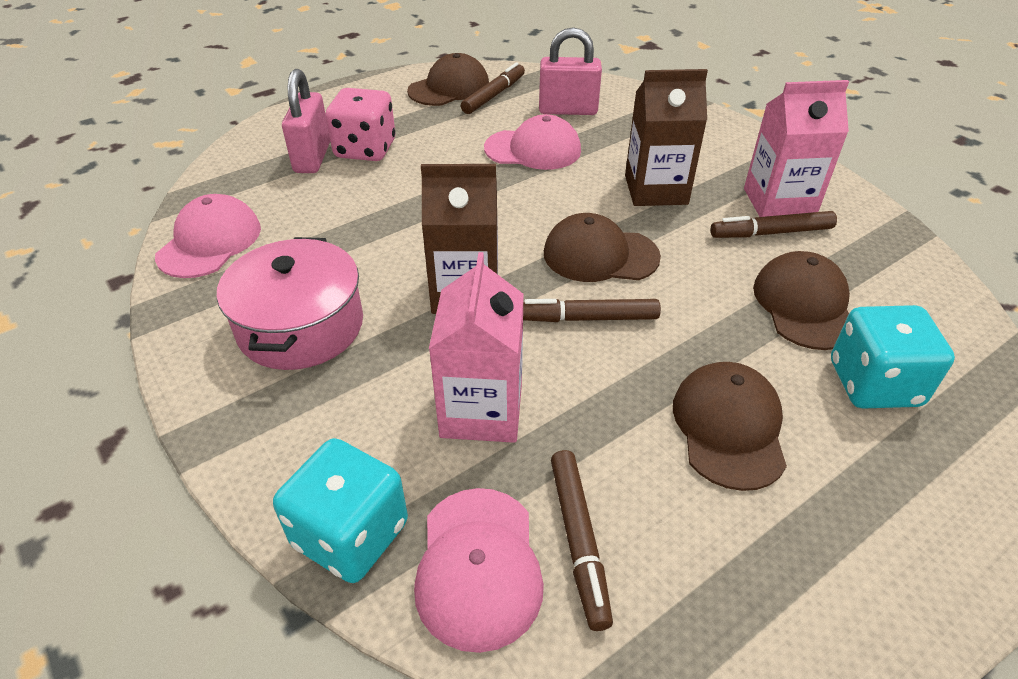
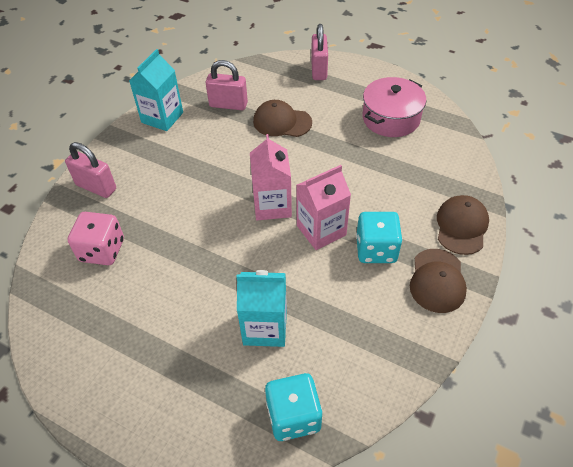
brown cap: [407,53,489,106] [544,213,661,282] [673,362,787,491] [753,251,850,350] = 4 -> [253,100,312,137] [410,249,467,313] [437,195,489,255] = 3
brown carton: [421,164,498,314] [625,69,708,206] = 2 -> none = 0
brown marker: [461,62,525,114] [523,299,661,322] [551,450,613,631] [711,211,837,238] = 4 -> none = 0
pink cap: [155,194,261,278] [414,488,544,653] [484,114,581,170] = 3 -> none = 0
pink padlock: [282,69,330,173] [539,27,602,115] = 2 -> [65,142,116,198] [206,60,248,110] [311,24,328,80] = 3
turquoise carton: none = 0 -> [129,49,183,131] [236,270,287,347] = 2

